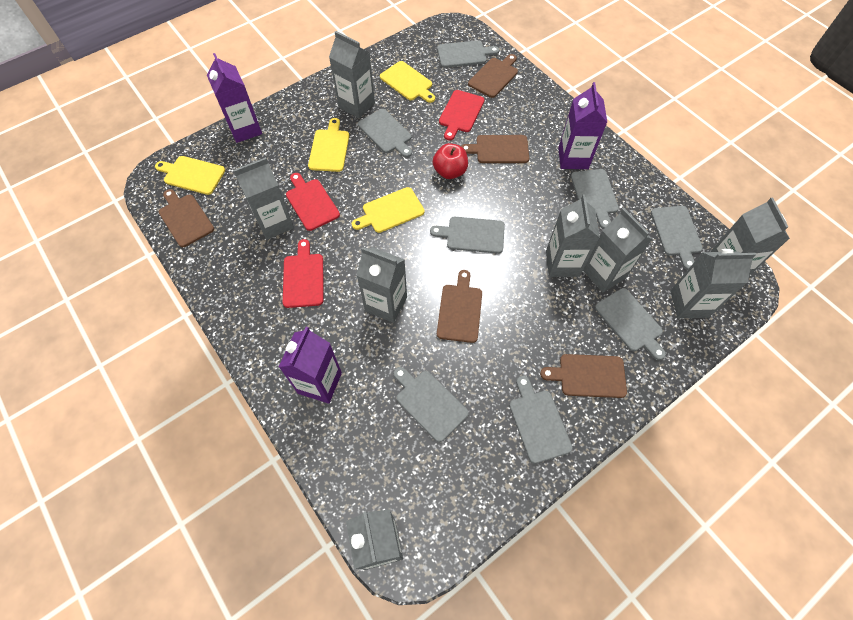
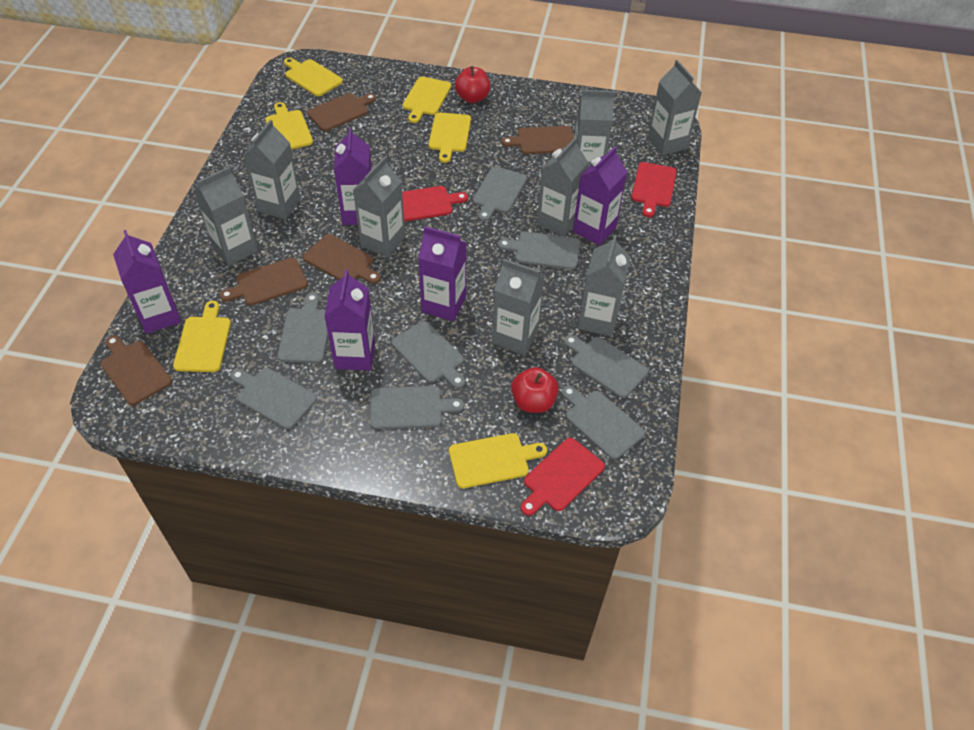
purple carton: [207,53,262,143] [279,327,342,404] [558,82,607,169] = 3 -> [113,230,181,334] [324,269,375,371] [334,127,372,225] [418,226,467,321] [573,146,627,245] = 5
red apple: [433,143,468,179] = 1 -> [455,66,490,103] [511,367,559,413] = 2
yellow cutting board: [155,156,225,195] [308,118,349,172] [352,187,425,233] [380,61,435,103] = 4 -> [173,301,231,372] [265,102,313,149] [284,58,343,96] [403,76,451,123] [429,112,471,163] [449,433,547,488] = 6

